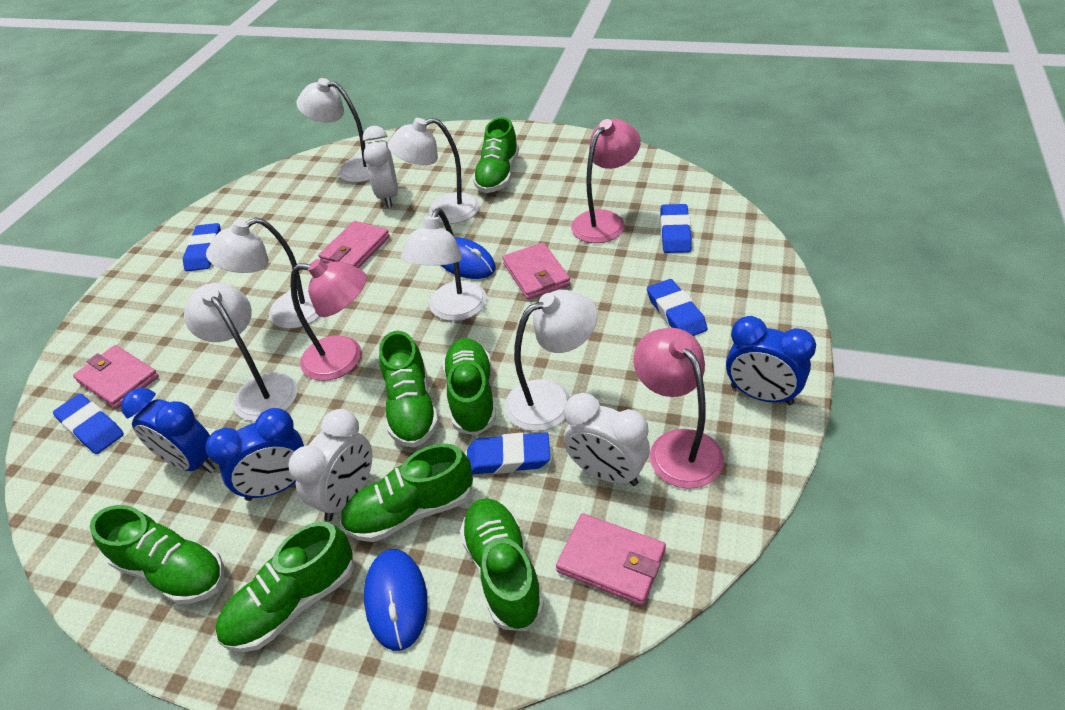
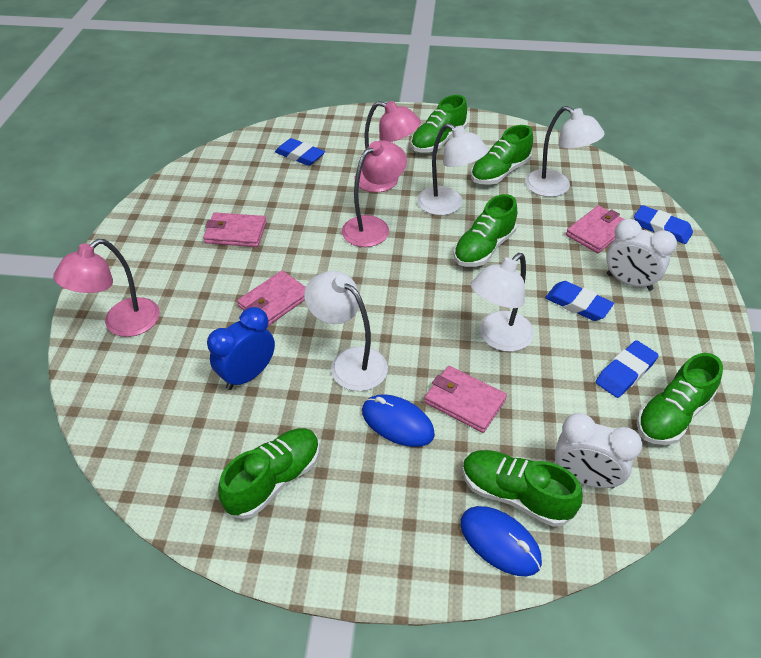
blue clock: [121,388,215,473] [206,408,304,501] [726,316,816,405] = 3 -> [207,307,275,390] = 1
blue eraser: [53,394,124,454] [183,223,221,271] [467,432,550,475] [647,279,707,336] [661,204,692,253] = 5 -> [275,138,325,166] [545,281,614,321] [596,340,659,398] [634,205,693,244] = 4
green shoe: [90,505,224,604] [215,521,354,652] [340,444,473,542] [379,331,439,448] [442,338,496,435] [460,498,544,631] [473,117,519,193] = 7 -> [218,428,320,519] [411,95,467,153] [453,194,517,267] [462,450,583,527] [471,125,533,185] [637,353,723,445] = 6
white clock: [288,409,372,521] [363,126,398,208] [564,393,650,486] = 3 -> [554,413,642,488] [606,219,677,291] = 2
white lamp: [184,283,298,421] [206,217,320,329] [296,78,370,183] [388,118,480,224] [401,208,487,321] [505,290,597,431] = 6 -> [304,271,388,391] [417,123,488,215] [471,253,534,352] [525,106,605,197] = 4

